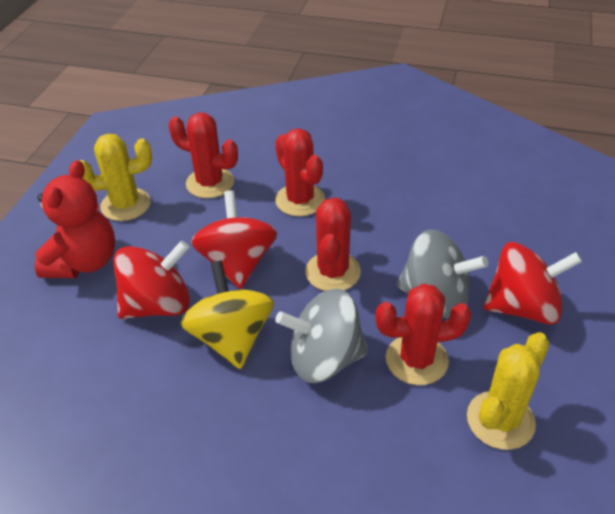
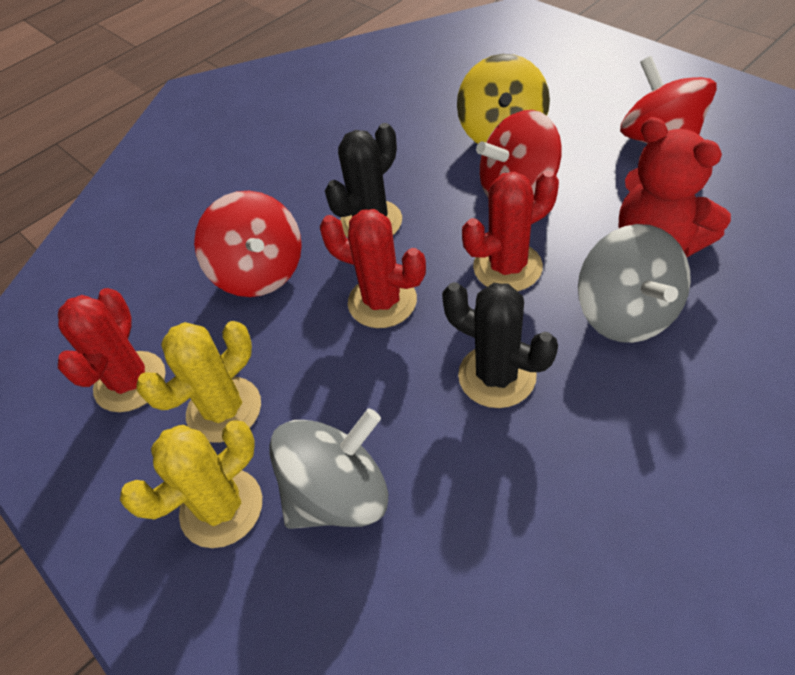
black cactus: none = 0 -> [325,123,402,238] [442,282,558,408] = 2
red cactus: [169,113,238,198] [275,128,325,216] [305,197,361,291] [375,284,472,385] = 4 -> [58,288,166,412] [320,209,426,328] [462,170,559,291] = 3

